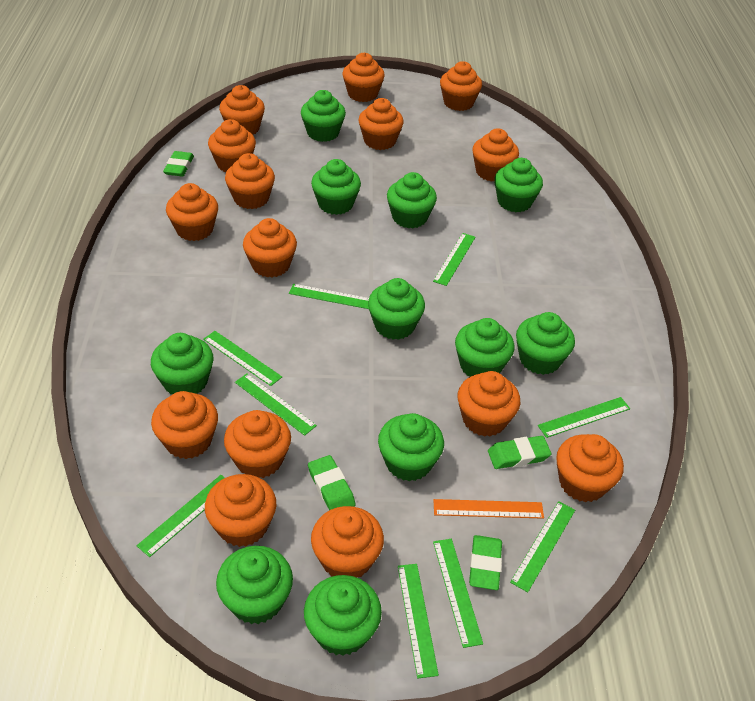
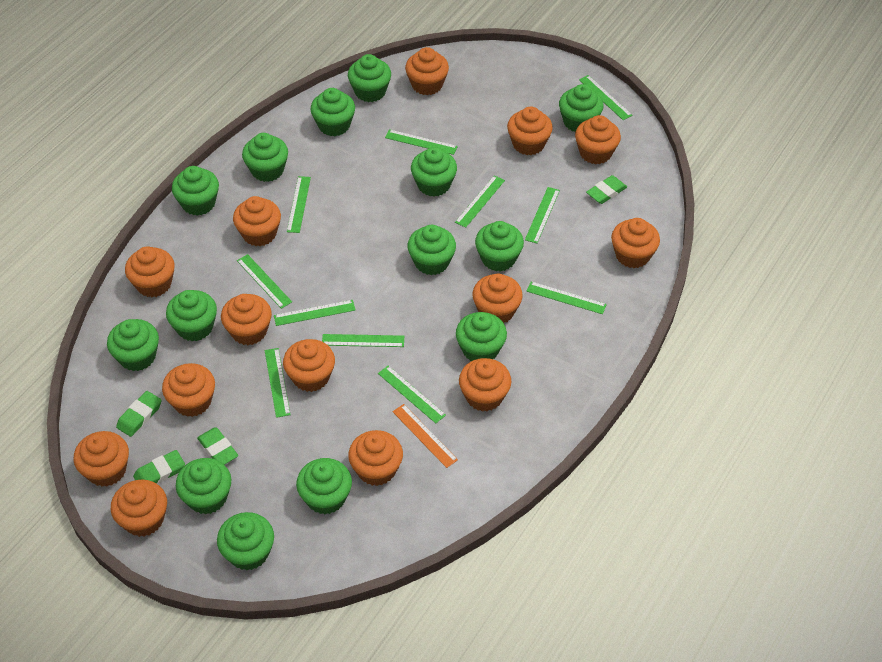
green cupcake: [151,333,214,395] [216,546,293,624] [301,90,346,142] [304,575,382,656] [311,159,361,215] [368,278,425,340] [378,413,444,481] [387,172,437,228] [455,318,515,377] [494,158,543,212] [516,312,575,375] = 11 -> [107,319,159,371] [166,290,217,341] [172,166,219,216] [176,458,231,515] [217,512,274,571] [242,133,288,182] [296,458,352,514] [310,88,355,136] [348,54,391,102] [408,225,456,275] [411,147,457,197] [456,312,507,361] [475,221,524,272] [559,84,604,132] = 14
green ruler: [137,475,225,557] [203,331,282,386] [235,373,317,436] [289,284,369,309] [398,564,439,678] [433,233,475,286] [433,539,483,648] [510,501,575,592] [538,397,630,438] = 9 -> [237,254,292,309] [265,348,291,418] [274,300,356,326] [287,176,311,233] [322,334,404,347] [378,366,446,423] [385,129,458,155] [455,175,505,228] [525,187,560,244] [526,281,607,314] [579,75,633,120] = 11
orange cupcake: [151,391,218,459] [166,183,218,241] [205,474,276,547] [208,119,256,172] [219,85,265,135] [224,410,291,478] [225,153,275,209] [243,218,297,277] [311,506,384,578] [343,53,385,102] [358,98,404,150] [440,61,482,111] [458,371,520,437] [472,128,519,182] [556,434,624,502] = 15 -> [74,431,129,487] [111,480,167,537] [125,246,175,297] [162,363,215,417] [221,294,272,345] [233,196,281,246] [283,339,335,392] [348,430,403,486] [405,47,449,95] [459,358,511,412] [472,273,523,323] [507,107,553,155] [575,115,621,164] [611,218,660,268] = 14

